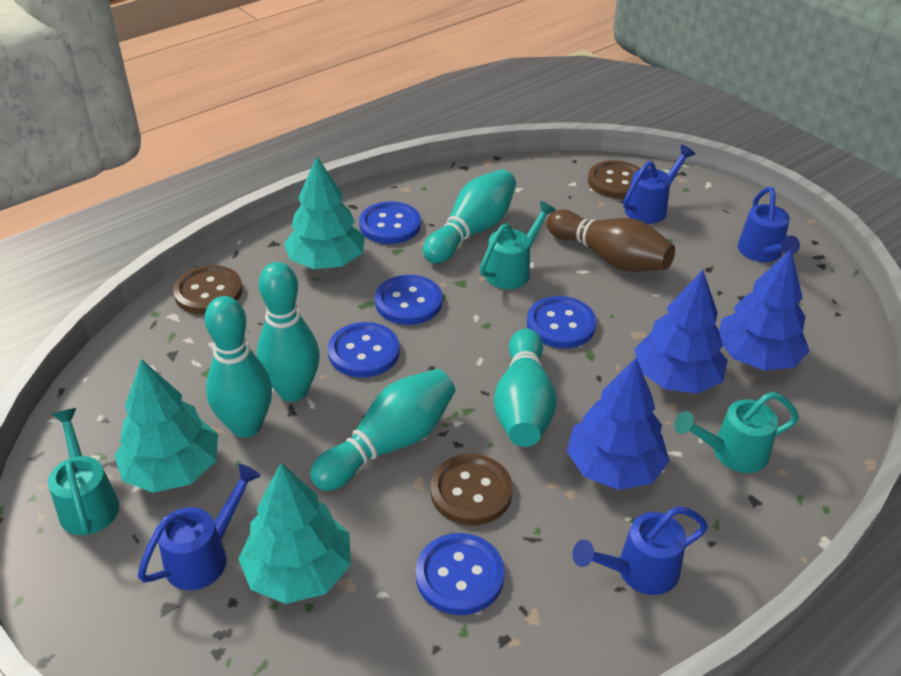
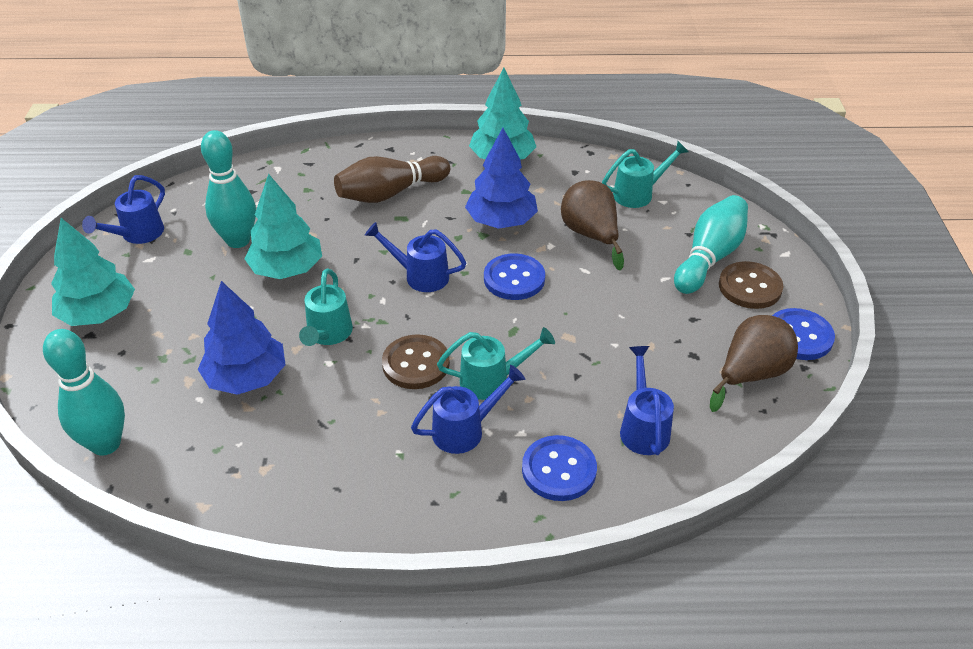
blue button: [328,322,400,378] [359,201,421,244] [375,275,442,325] [416,533,505,615] [527,296,597,348] = 5 -> [484,253,545,300] [522,435,597,501] [772,308,835,360] = 3
blue tree: [567,358,669,490] [635,270,728,393] [719,249,810,371] = 3 -> [198,281,286,395] [465,128,538,229] = 2
brown button: [173,265,242,314] [431,454,513,525] [588,160,641,199] = 3 -> [382,334,450,389] [719,261,783,309] = 2
brown pear: none = 0 -> [561,180,624,271] [710,315,798,412] = 2
turquoise bowling pin: [205,296,272,438] [257,262,320,402] [310,369,455,491] [423,169,516,264] [494,329,557,447] = 5 -> [43,329,125,456] [201,130,256,248] [674,195,748,294] = 3

